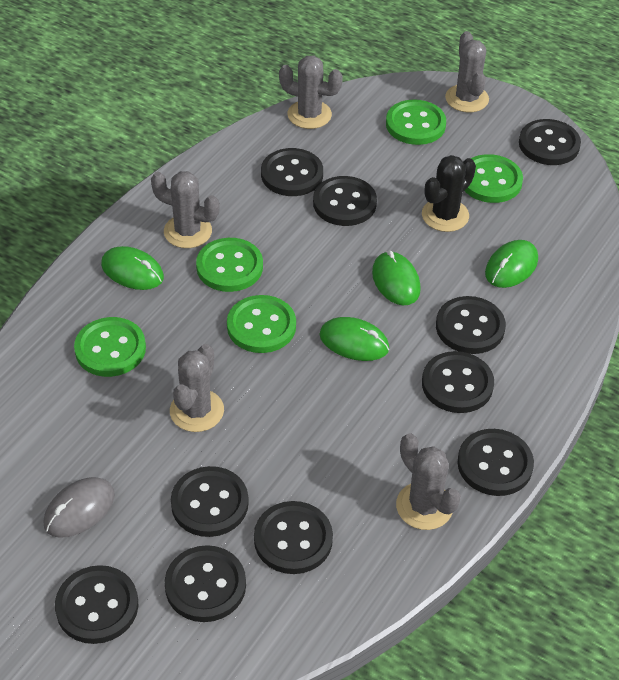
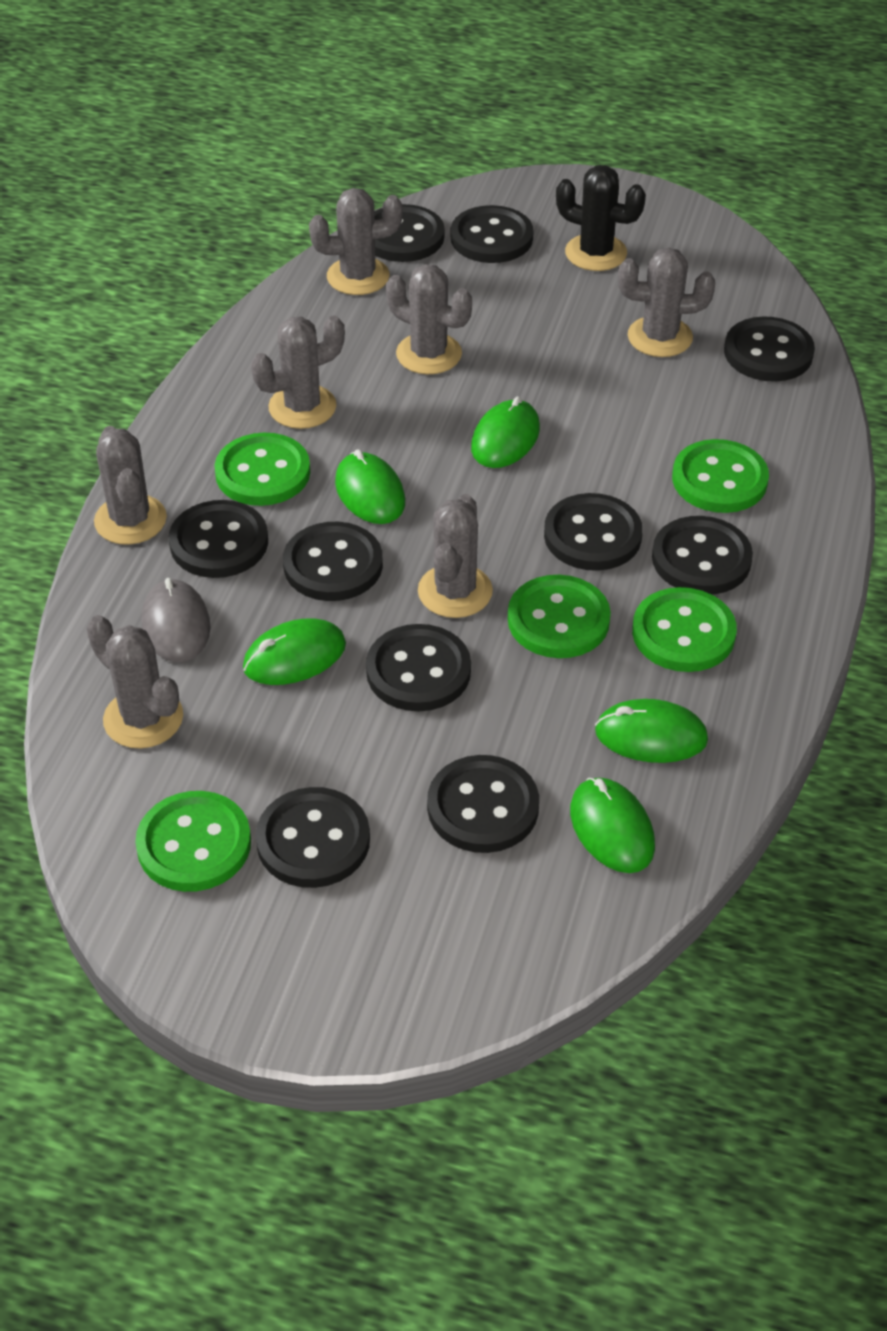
green mouse: [101,246,164,290] [319,317,389,361] [372,251,421,305] [485,240,538,288] = 4 -> [243,619,346,685] [335,449,405,524] [471,396,540,468] [570,778,655,873] [595,699,708,763] = 5
grey cactus: [151,171,220,248] [170,344,224,432] [279,56,343,129] [396,433,461,530] [445,31,489,112] = 5 -> [86,615,183,749] [94,426,167,545] [251,315,345,429] [309,188,403,295] [386,264,472,374] [418,494,493,618] [618,247,715,357] = 7

